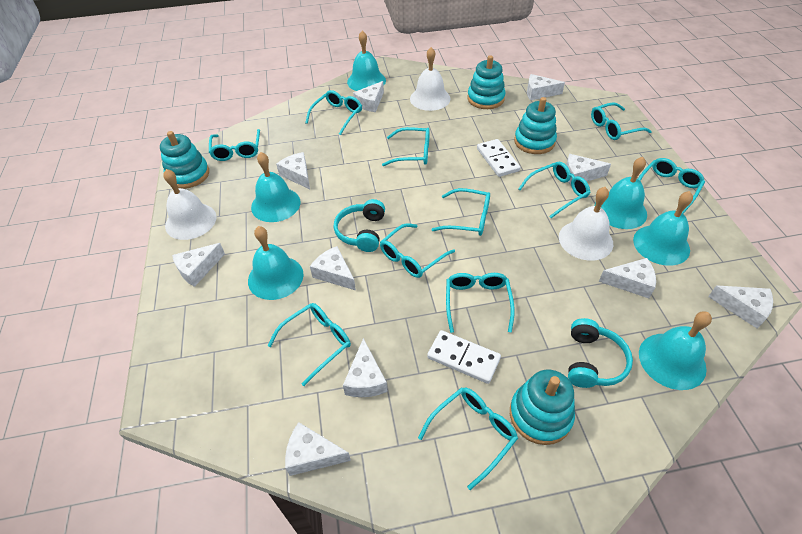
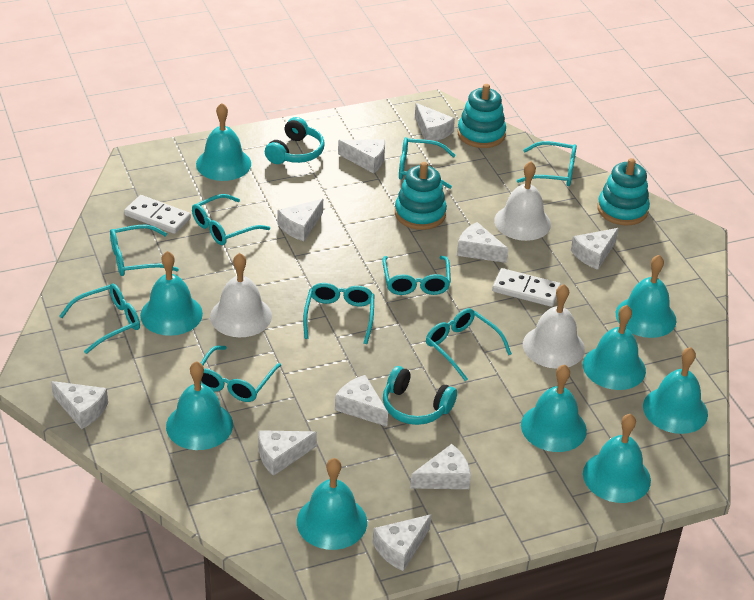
turquoise bell: [248,226,304,300] [251,152,301,222] [347,30,386,91] [594,157,647,229] [633,191,693,266] [639,311,712,390] = 6 -> [140,251,203,336] [166,361,233,450] [196,103,251,181] [297,458,367,550] [521,364,587,452] [583,305,646,390] [583,414,651,503] [616,255,676,338] [643,347,708,434] = 9
turquoise glasses: [209,129,260,161] [268,303,351,386] [305,90,362,135] [380,223,455,278] [382,127,430,166] [418,387,518,490] [431,188,490,236] [446,273,515,333] [518,162,590,218] [591,102,652,140] [638,158,705,213] = 11 -> [59,284,140,354] [110,225,179,276] [192,194,270,245] [201,346,281,402] [303,283,374,344] [382,256,451,295] [399,137,456,189] [426,308,512,381] [517,141,577,186] = 9
turquoise stacking toy: [160,131,209,189] [467,55,505,109] [510,370,575,445] [514,97,557,154] = 4 -> [395,162,447,230] [457,84,506,148] [597,158,650,226] = 3

